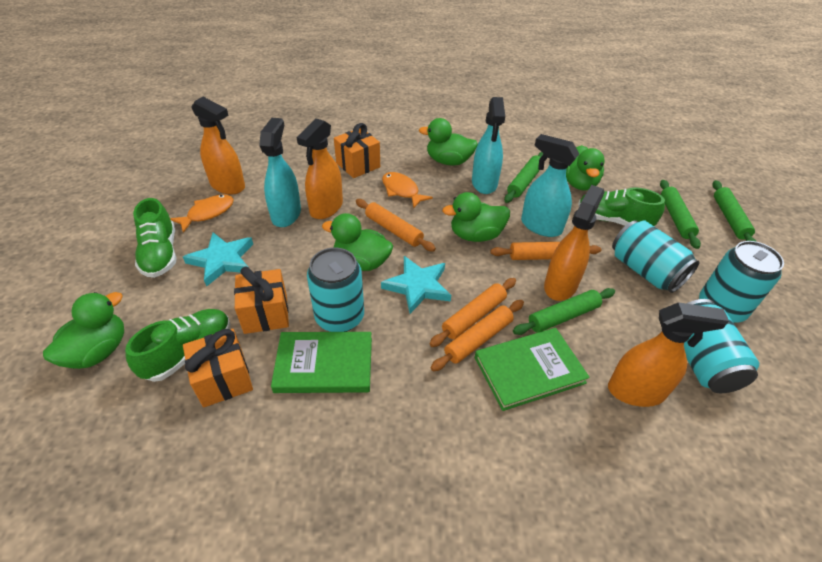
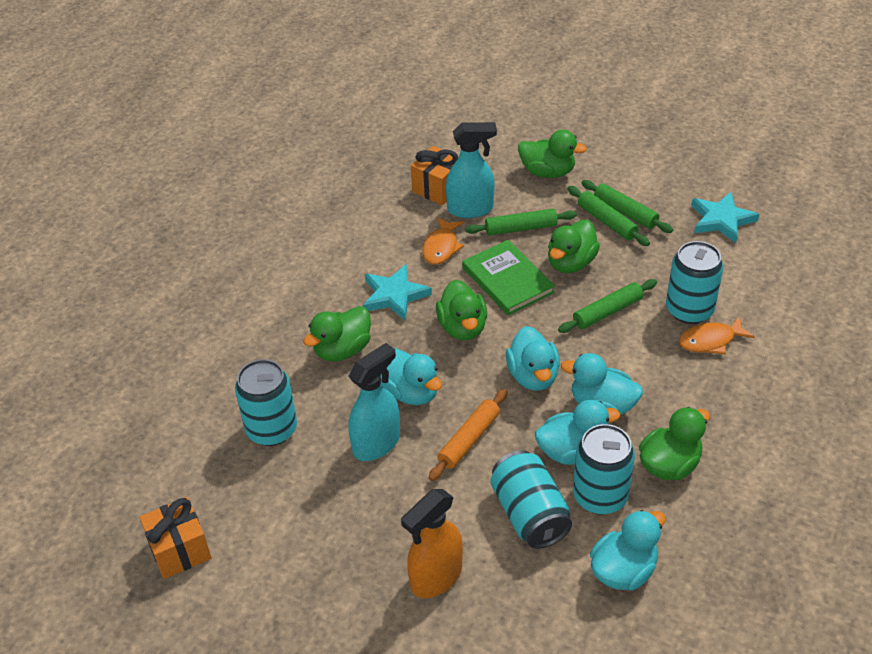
green book: [271,332,372,393] [475,328,590,411] = 2 -> [462,240,555,315] = 1
green shoe: [125,309,231,382] [133,198,177,278] [578,187,665,226] = 3 -> none = 0
orange gift: [183,329,253,407] [234,266,289,334] [334,123,380,178] = 3 -> [139,497,211,579] [411,146,458,205] = 2
orange rolling pin: [356,199,436,252] [429,278,516,347] [431,300,524,372] [490,242,602,260] = 4 -> [429,389,508,481] = 1
orange spray bottle: [191,97,245,194] [297,118,343,219] [544,185,604,301] [608,302,729,407] = 4 -> [401,489,463,598] = 1
turquoise duck: none = 0 -> [381,348,442,405] [506,326,560,391] [535,399,620,465] [561,353,643,415] [590,510,666,591] = 5
turquoise spray bottle: [259,118,301,227] [472,97,505,194] [521,134,579,237] = 3 -> [349,343,400,461] [446,122,497,218] = 2

